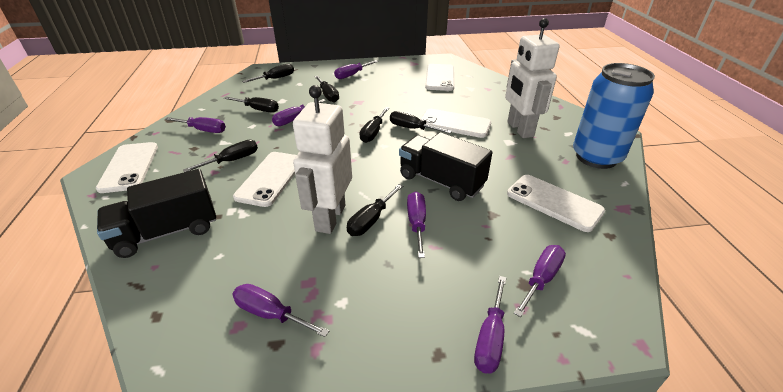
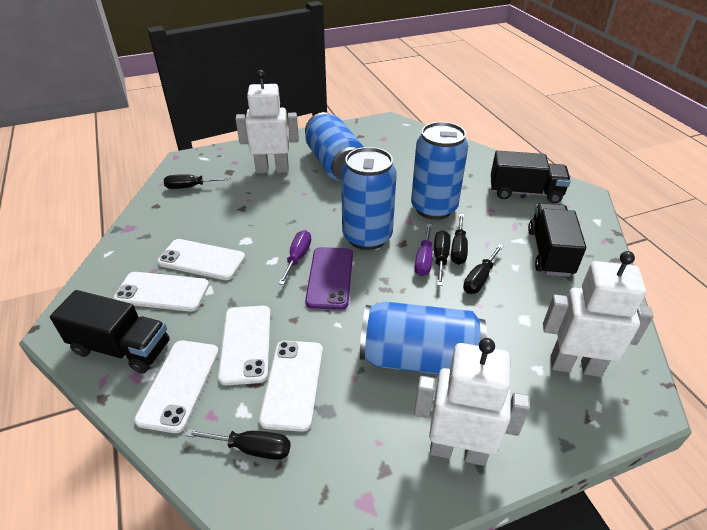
black screwdriver: [183,140,258,172] [224,96,279,113] [242,64,294,83] [314,76,339,103] [347,184,403,236] [360,107,389,143] [390,111,452,133] = 7 -> [164,174,231,189] [185,429,291,460] [434,230,451,286] [451,214,468,265] [463,245,503,294] = 5
black truck: [97,169,216,258] [399,132,492,201] = 2 -> [50,290,170,373] [491,151,571,203] [528,203,586,277] = 3
blue can: [573,63,655,169] = 1 -> [305,112,364,181] [341,147,397,250] [360,301,487,375] [411,122,468,220] = 4
purple phone: none = 0 -> [305,247,353,310] = 1
purple screwdriver: [165,117,226,133] [232,284,329,337] [272,99,326,126] [334,60,378,79] [407,191,426,258] [474,276,506,374] [514,245,566,317] = 7 -> [278,230,311,285] [415,223,433,276] = 2
white robot: [293,85,352,234] [505,18,559,138] = 2 -> [236,70,299,174] [414,338,530,466] [543,251,654,377] = 3

